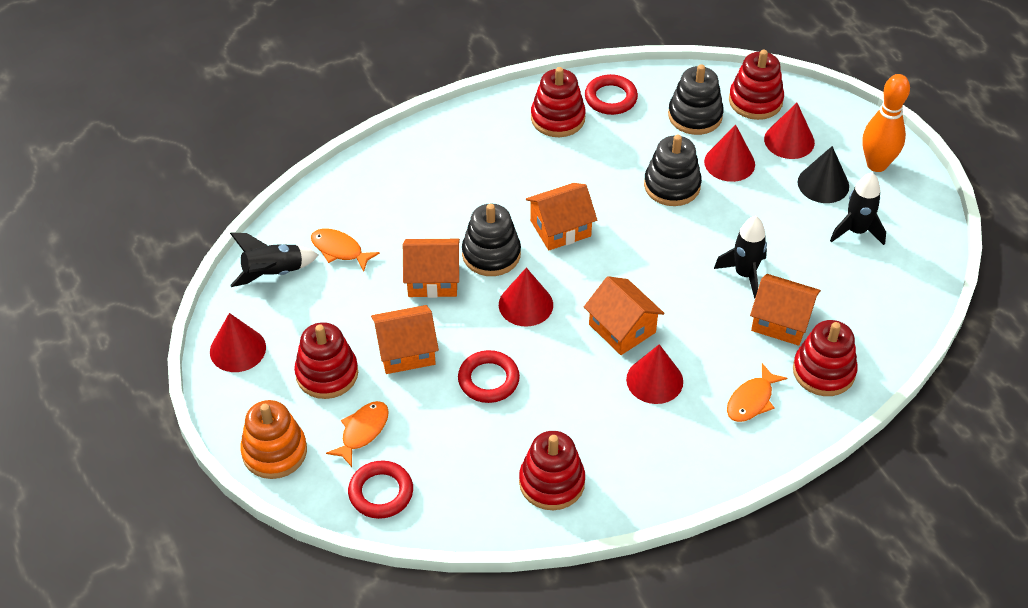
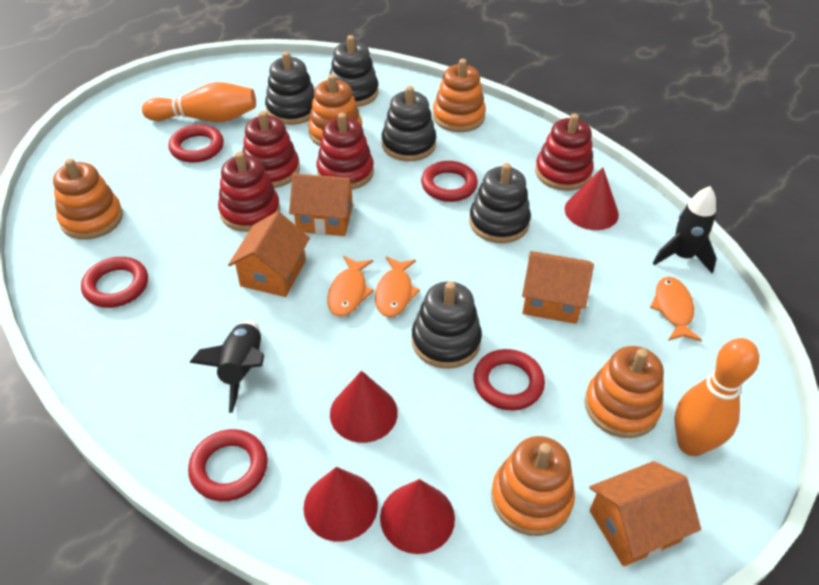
black cone: [798,146,849,203] = 1 -> none = 0
black rocket: [230,233,319,287] [714,216,767,299] [830,172,886,245] = 3 -> [189,320,264,413] [653,186,717,273] = 2
black stacking toy: [462,203,521,276] [644,135,702,206] [668,64,724,135] = 3 -> [265,51,314,125] [329,35,379,107] [382,86,436,161] [412,281,482,369] [469,163,531,243] = 5
orange bowling pin: [862,74,910,172] = 1 -> [142,82,256,122] [675,338,759,456] = 2
orange house: [371,305,439,374] [403,239,460,298] [526,183,597,251] [584,276,665,355] [750,274,821,346] = 5 -> [228,211,310,297] [289,173,355,236] [522,251,594,324] [589,461,701,567] = 4
orange stacking toy: [240,400,307,479] = 1 -> [53,158,123,240] [308,74,362,146] [433,59,486,132] [491,436,575,536] [585,346,664,438] = 5
red cone: [210,313,266,372] [499,268,553,327] [626,344,683,404] [704,125,755,182] [764,103,815,159] = 5 -> [303,467,378,542] [330,371,398,443] [380,479,455,554] [565,167,619,230] = 4
red ring: [348,461,413,519] [458,350,520,403] [585,74,638,115] = 3 -> [81,257,148,308] [168,124,224,163] [188,429,268,501] [421,161,478,202] [473,349,545,411] = 5
red stacking toy: [294,322,358,399] [519,431,585,510] [531,67,586,137] [729,50,784,120] [793,320,858,396] = 5 -> [218,151,280,232] [243,111,300,188] [316,113,374,190] [535,114,594,191] = 4

